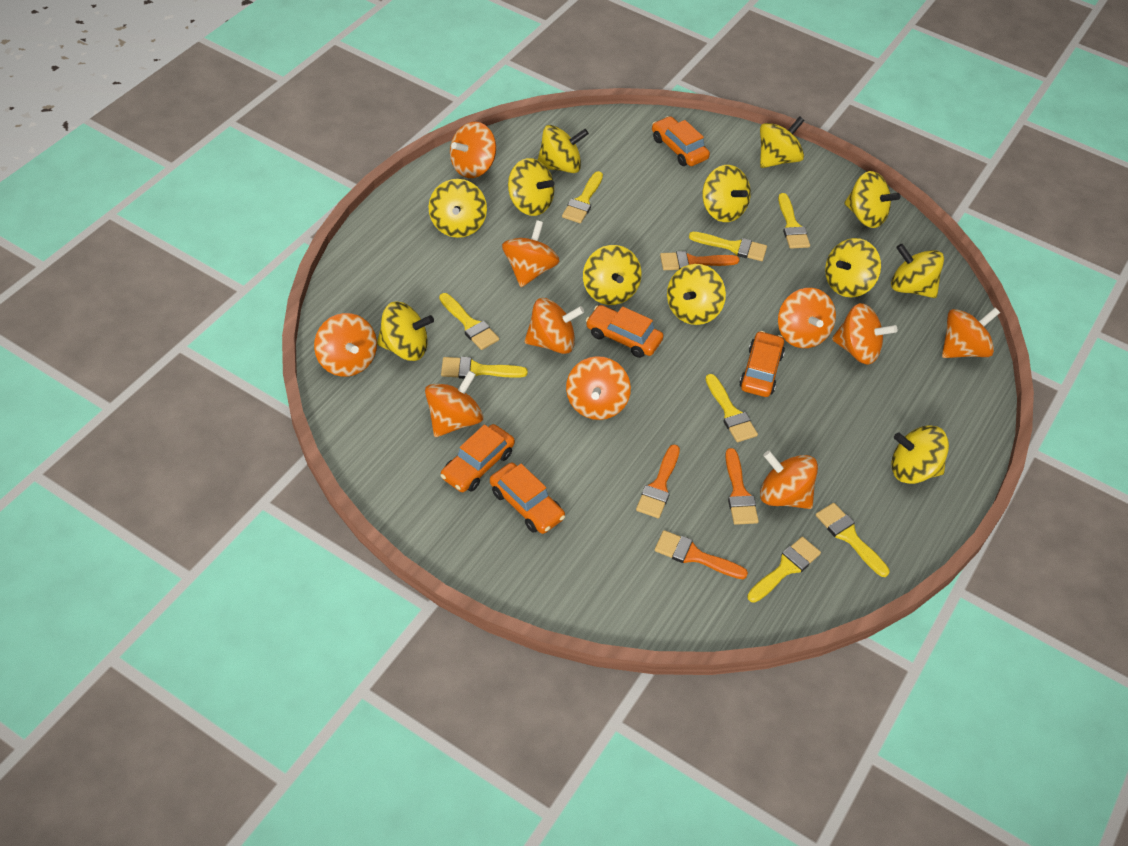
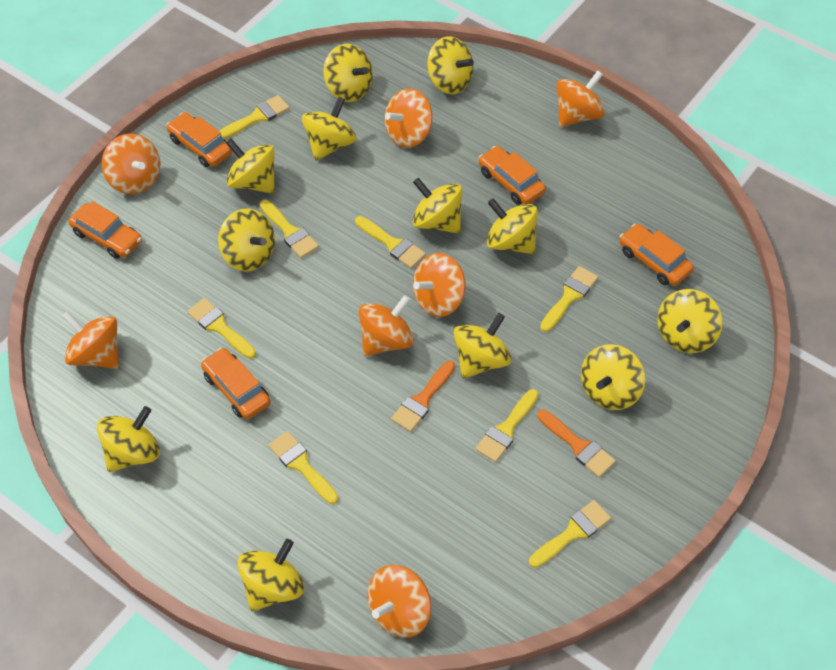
orange brush: [636,444,680,518] [655,530,748,579] [660,251,740,270] [725,448,759,525] = 4 -> [391,361,455,432] [537,409,616,477] = 2
orange spinning top: [314,313,377,377] [425,371,483,437] [450,122,496,178] [502,220,560,287] [524,298,584,354] [566,356,631,420] [760,451,818,509] [778,288,836,348] [832,303,897,364] [942,308,1000,358] = 10 -> [62,311,119,369] [102,133,160,194] [359,295,414,356] [367,565,431,638] [384,88,433,148] [413,253,466,317] [557,70,605,127] = 7

